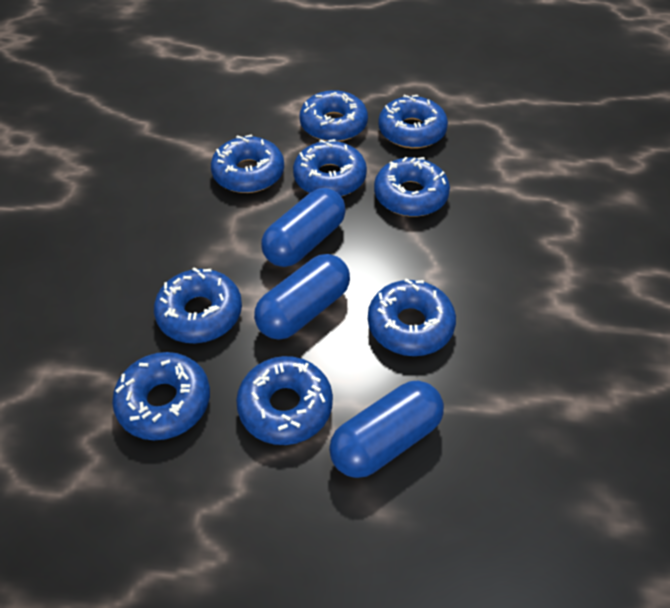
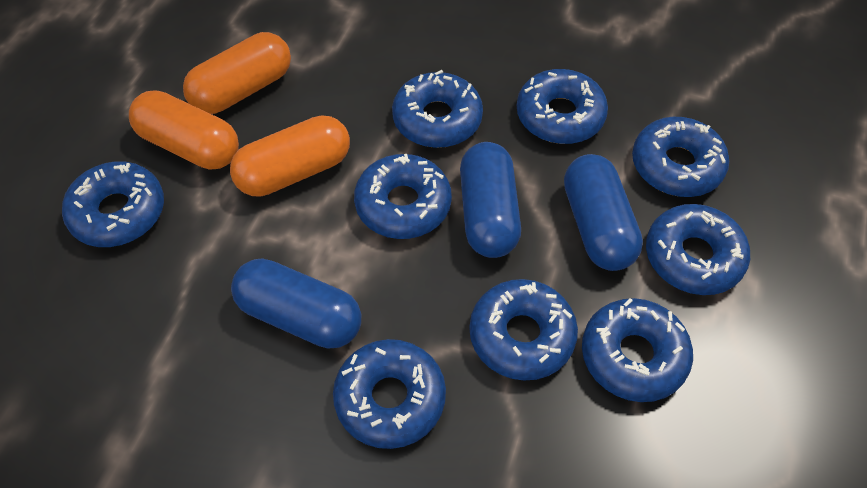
orange capsule: none = 0 -> [129,91,239,170] [183,32,291,114] [230,116,350,197] = 3

